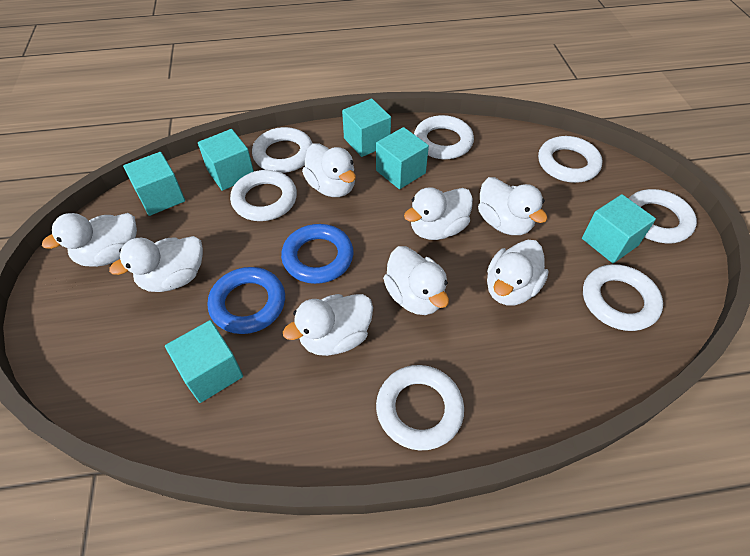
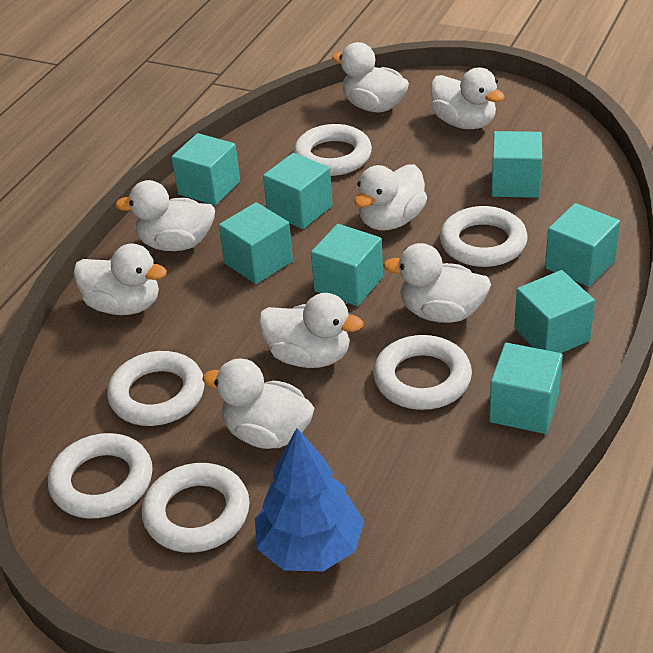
blue ring: [207,267,285,334] [281,224,354,284] = 2 -> none = 0
blue tree: none = 0 -> [255,428,364,572] = 1
turquoise cube: [123,152,185,216] [165,320,243,403] [198,129,254,191] [342,99,391,157] [376,127,429,189] [582,194,656,263] = 6 -> [171,133,240,205] [219,202,293,284] [263,153,333,229] [311,224,383,306] [489,343,563,434] [491,131,542,198] [514,270,595,353] [545,203,620,287] = 8
white ring: [230,170,297,221] [252,127,313,173] [376,365,464,450] [414,115,474,159] [538,136,603,183] [583,264,663,331] [629,189,697,243] = 7 -> [48,433,153,519] [107,351,205,426] [142,463,250,553] [293,124,372,176] [373,335,472,410] [440,206,528,267] = 6

